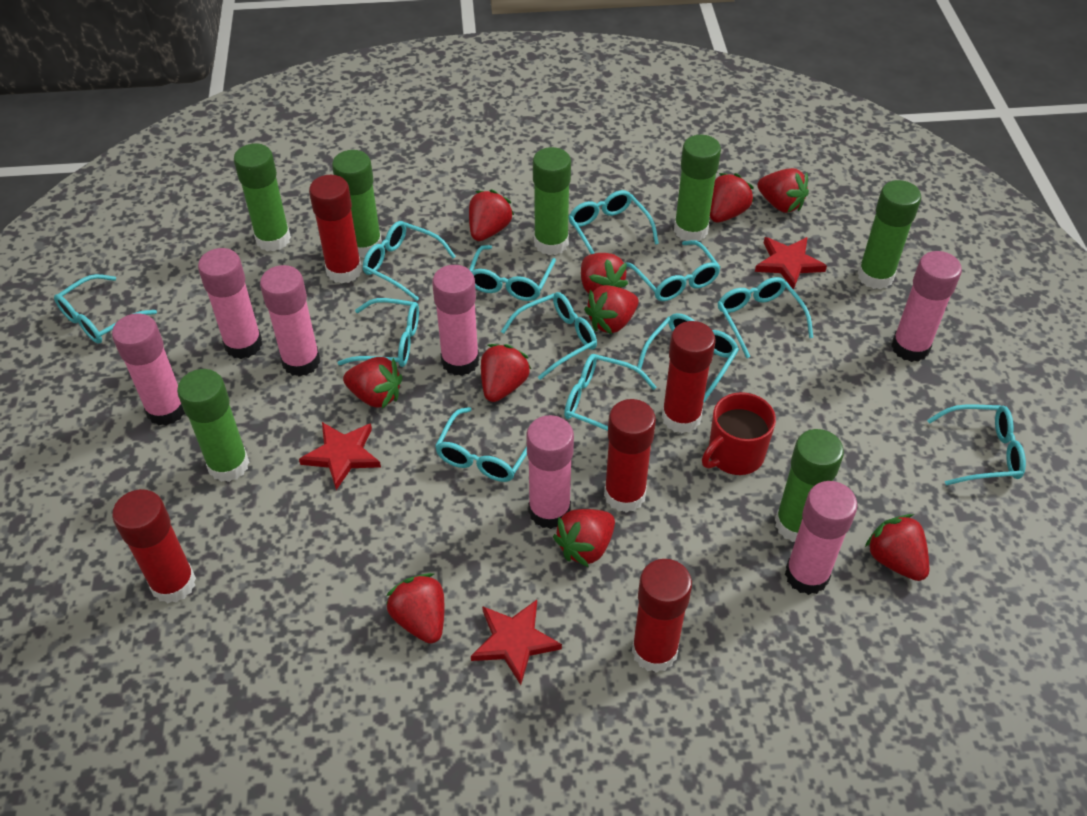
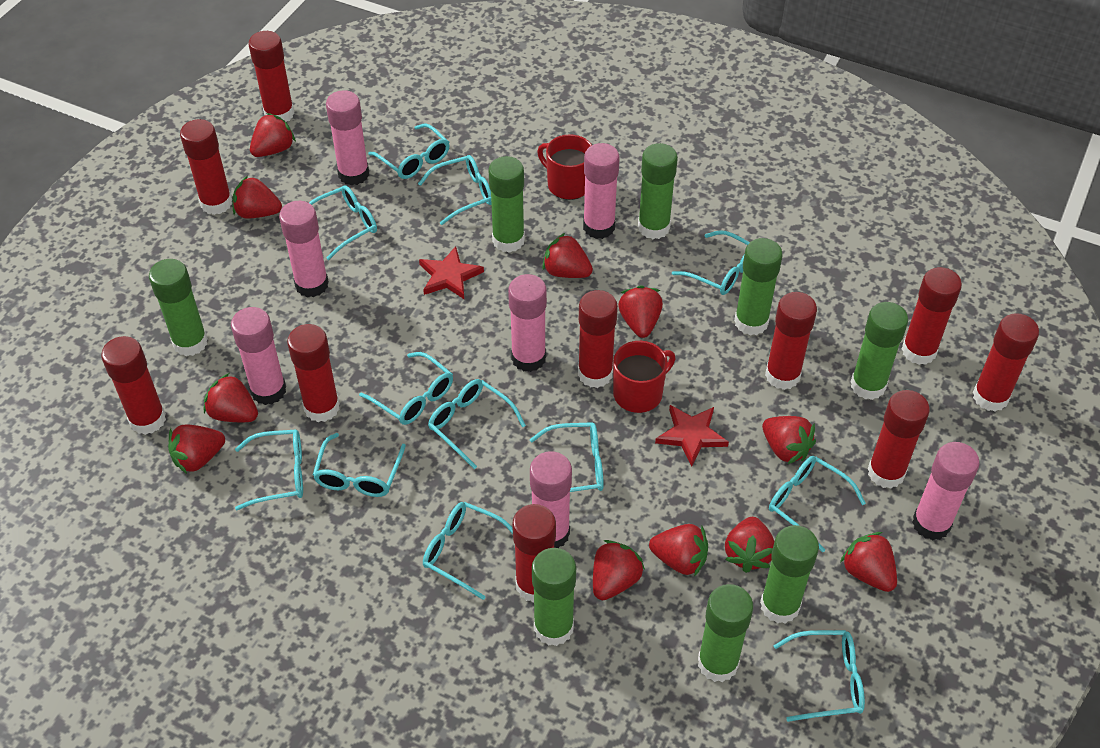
green glue stick: [177,369,249,482] [234,143,291,251] [332,150,382,258] [533,147,571,255] [674,135,721,241] [775,429,844,542] [858,180,921,289] = 7 -> [149,259,208,356] [488,156,525,253] [532,548,576,646] [638,143,678,239] [698,584,753,682] [734,238,783,336] [760,525,819,624] [851,302,908,400] = 8
red glue stick: [112,489,196,603] [309,175,362,284] [604,399,656,513] [632,559,692,673] [662,321,716,433] = 5 -> [101,336,166,435] [180,119,232,215] [248,31,295,122] [287,324,340,422] [512,504,556,603] [578,290,618,388] [765,292,817,390] [868,390,930,489] [902,267,962,365] [973,313,1039,412] = 10
red mug: [702,392,776,475] = 1 -> [537,134,592,200] [613,341,675,413] = 2
red star: [299,422,381,490] [471,600,562,685] [755,237,827,290] = 3 -> [419,246,484,299] [655,405,729,467] = 2
red strawberry: [343,357,403,409] [386,573,444,644] [469,190,514,241] [481,344,531,402] [553,509,615,567] [581,253,628,294] [584,285,639,334] [710,173,754,222] [757,168,809,213] [865,514,929,581] = 10 -> [168,425,225,474] [204,373,258,422] [232,176,282,219] [250,113,296,157] [542,233,593,278] [593,540,645,600] [618,285,663,338] [649,524,708,577] [725,517,775,573] [762,416,816,464] [840,532,897,592] = 11

